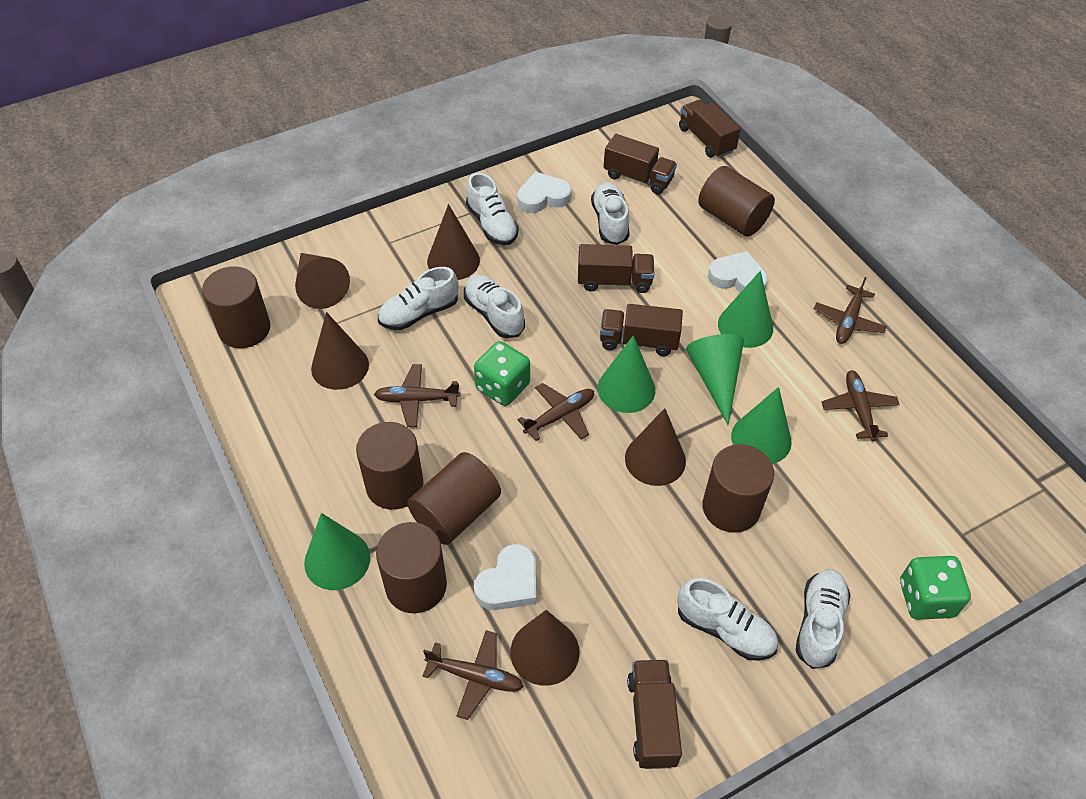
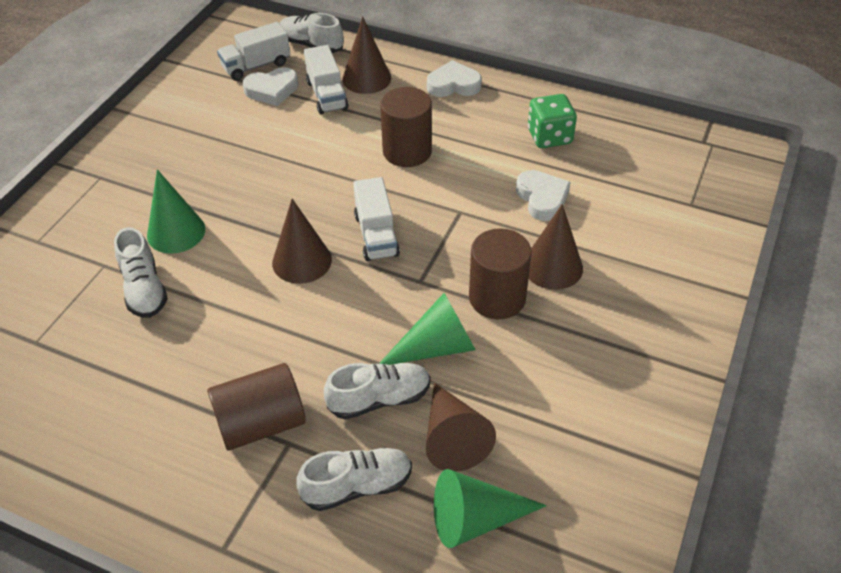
brown cone: [295,253,350,309] [311,312,369,390] [427,204,480,280] [511,610,580,686] [625,408,686,486] = 5 -> [272,199,332,284] [342,16,391,94] [426,382,496,472] [529,204,583,290] = 4
brown cylinder: [202,266,270,348] [356,422,423,510] [376,522,447,613] [407,452,501,545] [698,166,775,237] [703,444,774,533] = 6 -> [207,363,306,451] [380,87,432,167] [469,228,532,319] = 3
brown plane: [374,364,460,427] [423,630,524,720] [518,383,594,441] [814,277,887,344] [822,370,900,441] = 5 -> none = 0
brown truck: [578,244,654,293] [600,304,683,356] [604,134,677,194] [627,660,682,769] [679,100,741,158] = 5 -> none = 0
green cone: [304,513,370,590] [597,335,655,413] [686,334,744,425] [718,271,773,348] [731,387,792,464] = 5 -> [147,169,205,254] [379,293,476,365] [434,469,547,548] = 3
green dice: [474,341,530,406] [900,556,971,620] = 2 -> [528,94,577,148] = 1
white shoe: [378,267,458,330] [464,275,525,338] [466,173,519,245] [591,182,630,245] [677,578,778,661] [795,569,850,669] = 6 -> [114,227,168,318] [280,13,343,53] [296,448,412,511] [324,363,430,420] = 4
white truck: none = 0 -> [217,22,290,81] [304,45,348,114] [353,177,400,261] = 3

